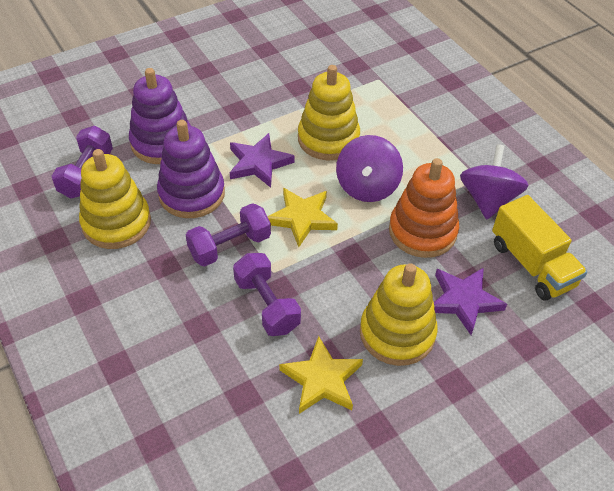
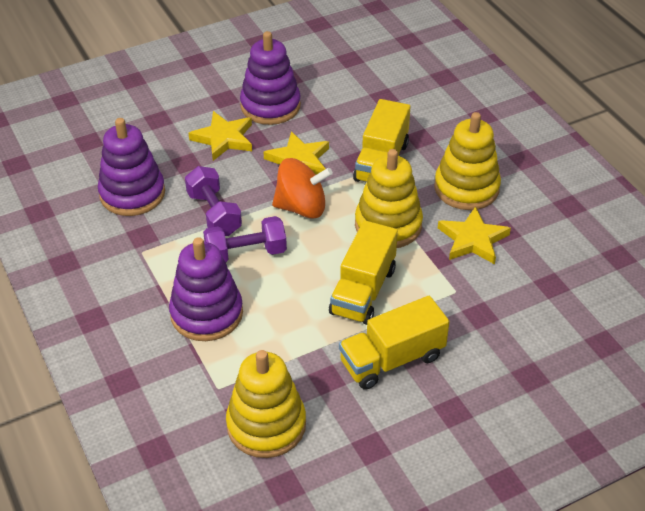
orange spinning top: none = 0 -> [272,158,333,219] = 1
orange stacking toy: [389,158,459,258] = 1 -> none = 0
purple dumbbell: [52,126,113,198] [186,203,271,267] [233,253,301,336] = 3 -> [185,166,242,236] [203,216,287,262] = 2
purple spinning top: [336,135,403,202] [460,145,529,219] = 2 -> none = 0
purple stacking toy: [129,68,191,164] [157,120,225,218] = 2 -> [98,118,165,216] [169,237,243,341] [240,31,301,125] = 3
purple star: [230,133,295,188] [434,267,507,335] = 2 -> none = 0
yellow star: [267,188,338,247] [279,336,363,414] = 2 -> [189,111,252,161] [264,131,329,174] [438,206,511,264] = 3
yellow truck: [492,195,587,301] = 1 -> [329,220,398,325] [339,296,449,390] [353,99,411,183] = 3

